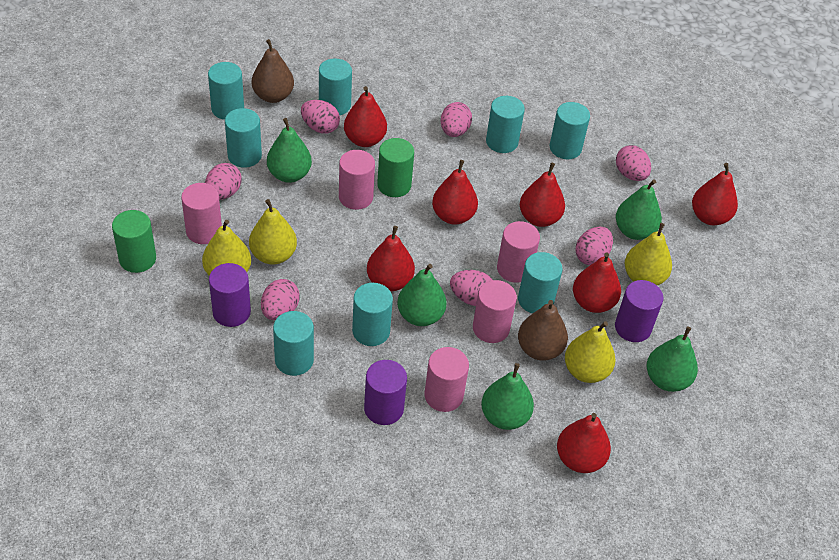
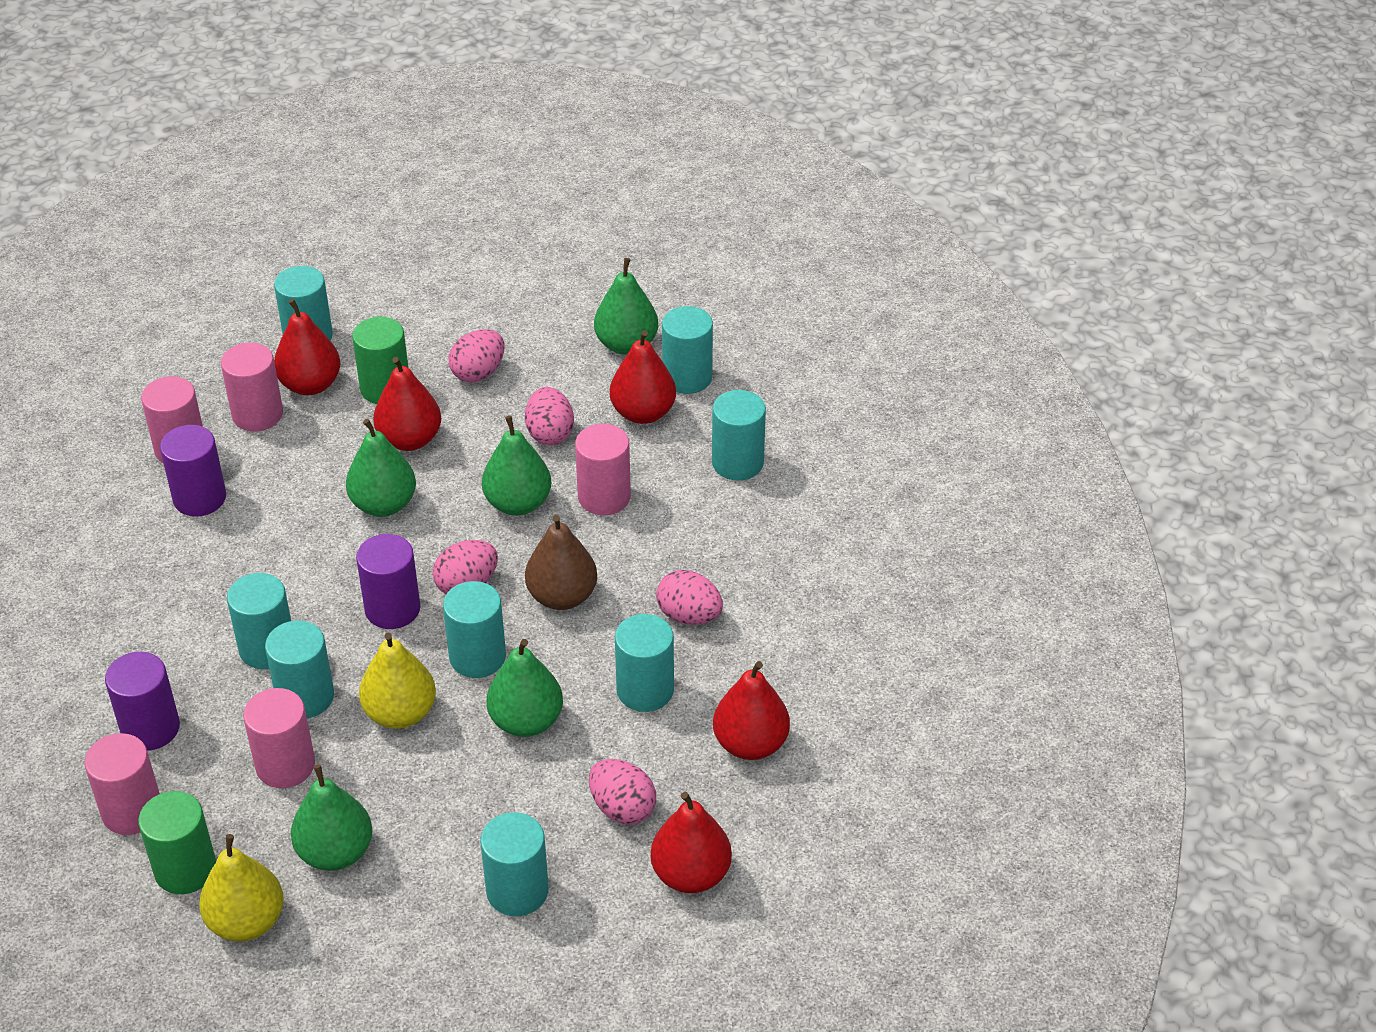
brown pear: [252,39,294,103] [518,300,568,361] = 2 -> [525,515,597,610] = 1
pink egg: [205,163,242,200] [261,279,300,320] [301,100,340,133] [441,102,472,137] [450,270,493,306] [575,227,613,265] [616,145,651,181] = 7 -> [433,540,498,594] [449,329,504,383] [525,387,574,445] [589,759,656,825] [656,570,723,625] = 5
red pear: [344,86,387,147] [367,226,415,291] [432,160,478,225] [520,163,565,227] [557,413,611,473] [573,252,621,313] [692,163,738,225] = 7 -> [274,299,340,395] [373,357,441,451] [610,330,676,424] [651,792,732,893] [713,661,790,760] = 5
yellow pear: [202,220,251,275] [249,199,297,265] [565,321,616,383] [625,223,672,285] = 4 -> [199,834,284,942] [359,633,436,729] = 2

